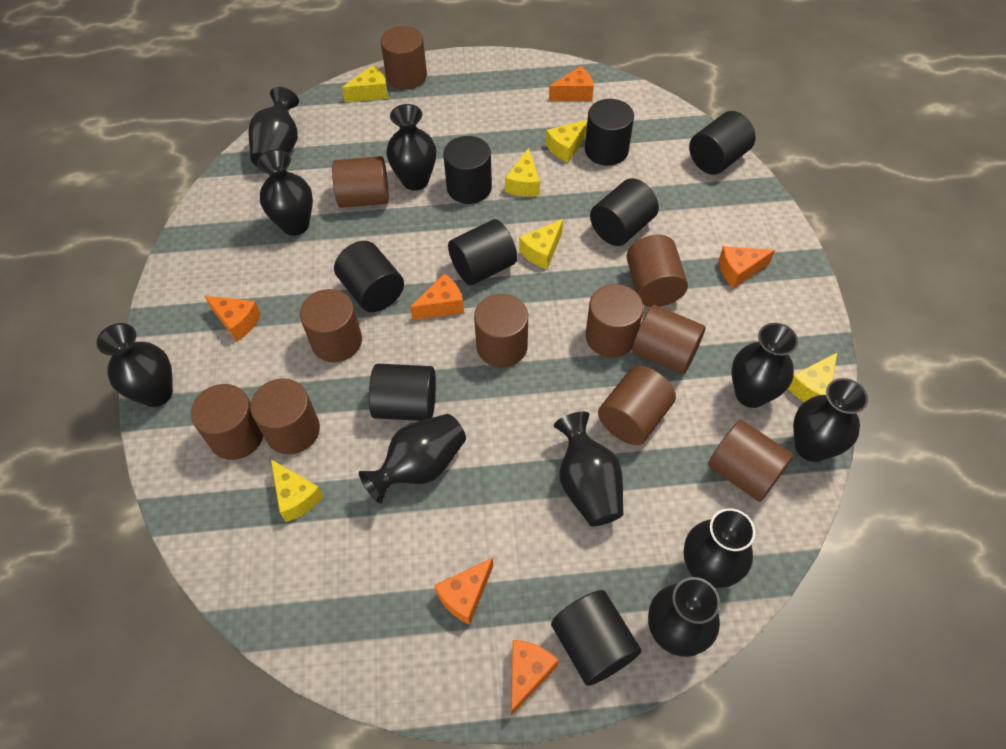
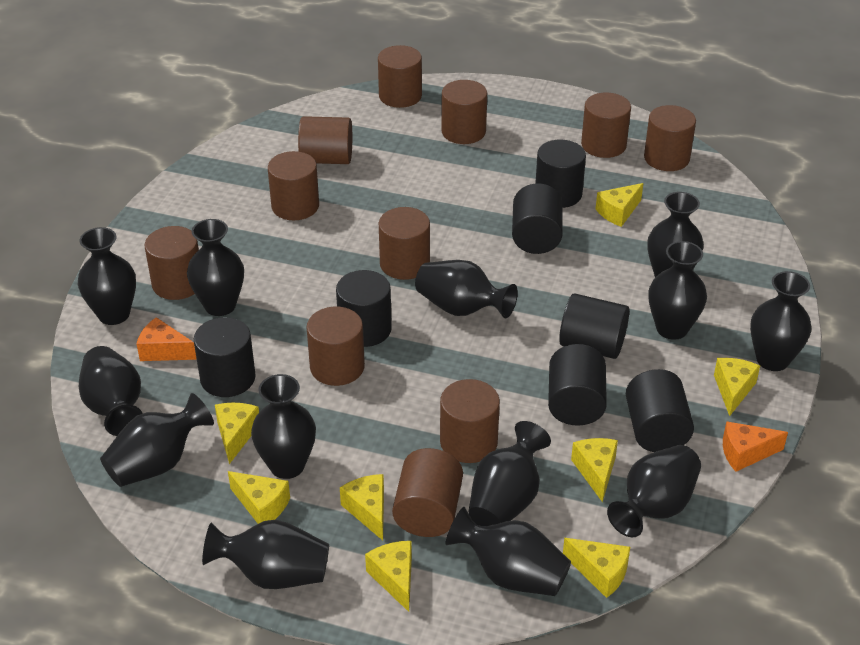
black cylinder: [334,241,404,312] [369,364,436,421] [443,136,492,204] [448,219,517,285] [551,590,641,686] [585,99,634,166] [590,178,659,246] [689,111,756,175] = 8 -> [194,317,256,397] [336,270,392,347] [512,183,563,254] [535,140,586,208] [548,344,607,426] [559,294,629,359] [626,369,694,452] = 7
black vase: [96,323,173,407] [248,87,299,167] [257,149,313,236] [359,414,466,504] [386,104,436,191] [554,412,623,526] [648,577,720,657] [683,508,755,588] [732,323,798,408] [793,378,868,462] = 10 -> [78,227,136,325] [79,346,143,436] [100,393,214,487] [187,219,244,316] [202,520,329,589] [251,374,316,479] [415,260,518,318] [446,507,571,596] [468,421,551,526] [607,445,701,537] [647,192,704,277] [649,241,707,340] [750,271,811,371] = 13
orange cheese: [205,296,261,342] [410,274,464,320] [434,558,493,625] [511,640,559,716] [549,66,594,101] [719,246,775,288] = 6 -> [137,317,197,361] [723,421,788,472] = 2
yellow cheese: [271,459,324,522] [342,65,389,102] [505,148,540,197] [519,219,563,269] [546,120,587,163] [788,353,837,402] = 6 -> [215,403,259,464] [228,471,290,524] [340,474,384,540] [365,541,412,612] [563,538,630,598] [571,438,618,502] [596,183,643,227] [714,358,760,416] = 8

